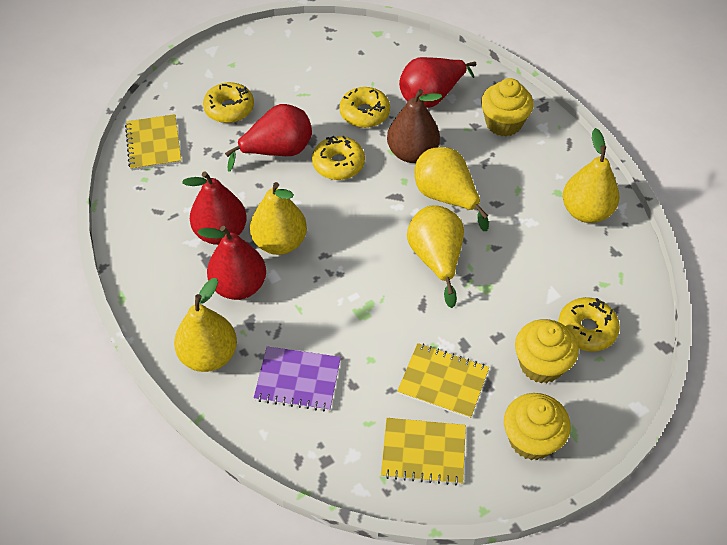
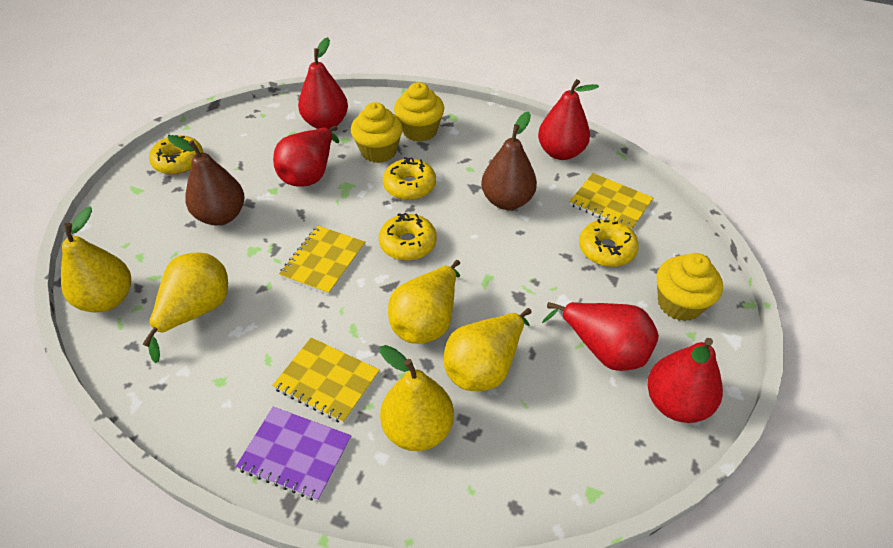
brown pear: [387,89,442,163] = 1 -> [168,135,245,225] [481,112,537,210] = 2
red pear: [182,171,247,245] [197,226,266,300] [225,104,312,172] [399,57,476,108] = 4 -> [273,126,339,187] [298,37,348,129] [538,79,599,160] [542,302,659,371] [647,338,723,423] = 5

